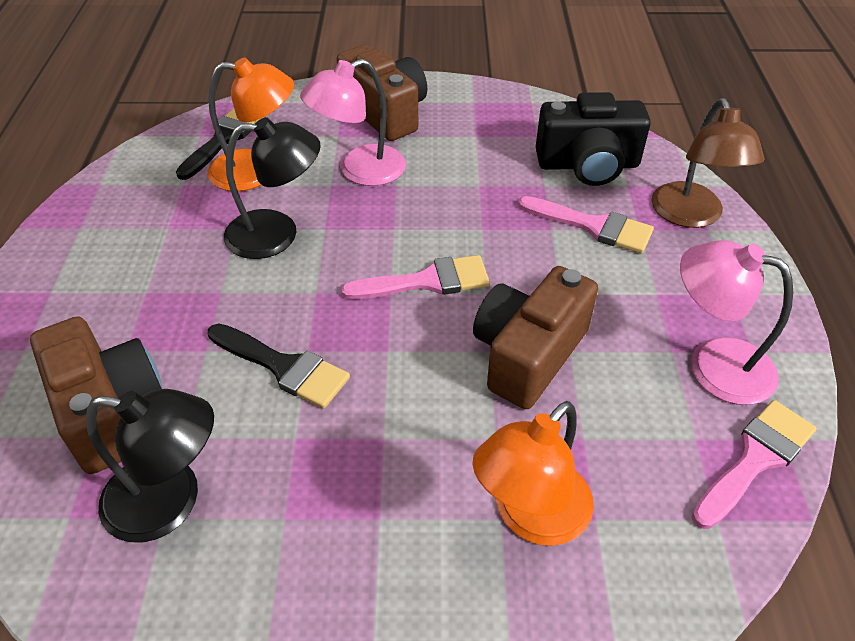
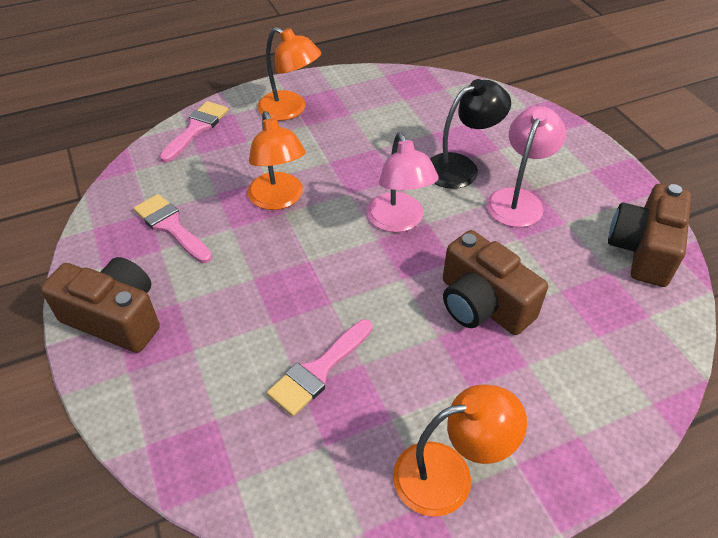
black brush: [176,108,264,180] [208,323,350,409] = 2 -> none = 0
black camera: [536,92,651,186] = 1 -> none = 0
black lamp: [86,389,214,543] [224,117,321,259] = 2 -> [430,79,511,189] = 1
brown lamp: [651,98,765,228] = 1 -> none = 0
orange lamp: [208,57,294,191] [472,401,594,546] = 2 -> [248,111,306,210] [257,27,321,121] [393,384,527,517] = 3

